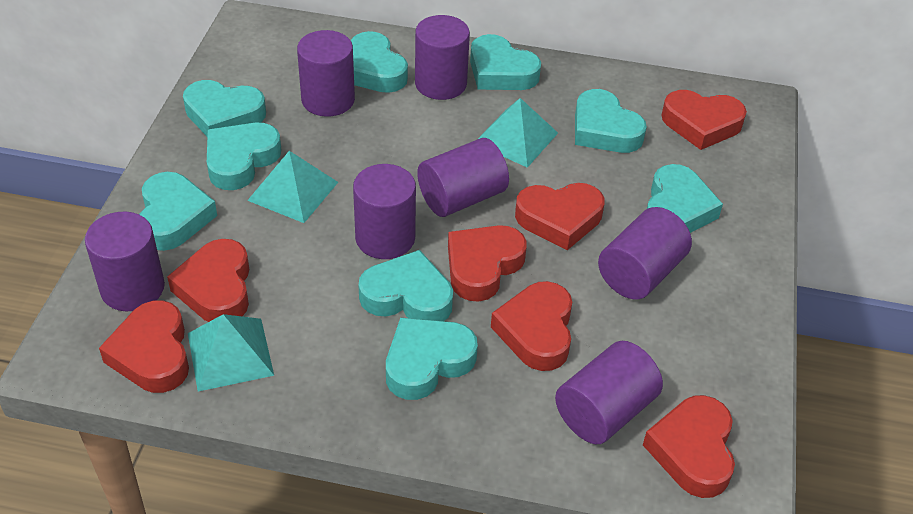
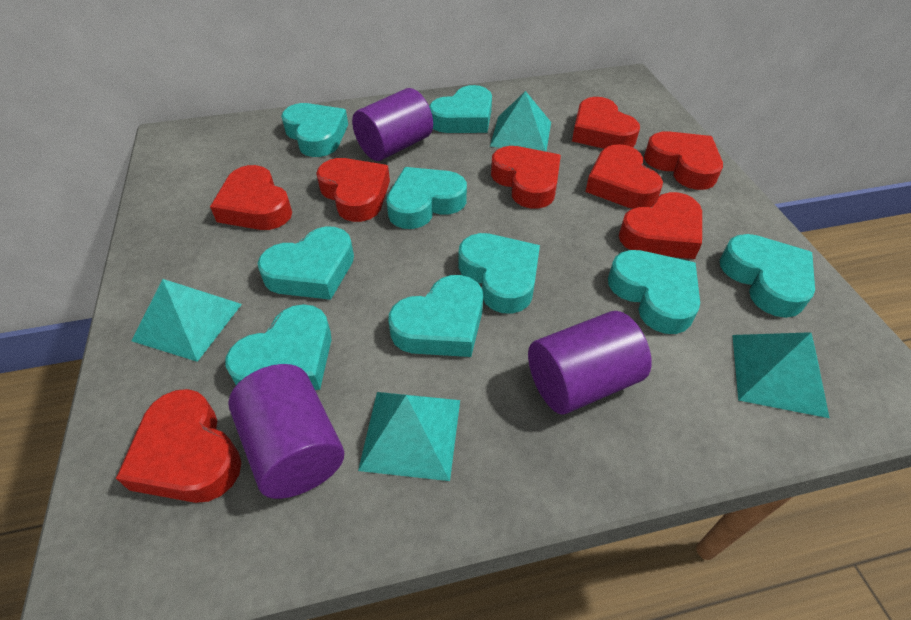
purple cylinder: [85,212,165,311] [297,30,355,117] [353,164,416,259] [415,15,470,100] [417,138,509,217] [555,341,663,444] [598,207,692,299] = 7 -> [228,364,344,499] [352,88,433,161] [528,311,652,415] = 3
red heart: [99,300,189,393] [167,239,249,322] [448,225,527,302] [491,281,572,371] [515,183,604,250] [643,395,735,498] [661,90,747,150] = 7 -> [116,389,241,503] [210,165,292,230] [316,158,390,222] [491,146,561,209] [572,97,640,149] [585,144,663,209] [619,192,702,259] [644,131,723,190] = 8
turquoise pyramid: [188,314,274,392] [247,151,338,223] [478,98,558,168] = 3 -> [132,279,242,362] [358,392,460,481] [490,91,551,152] [732,332,830,418] = 4

